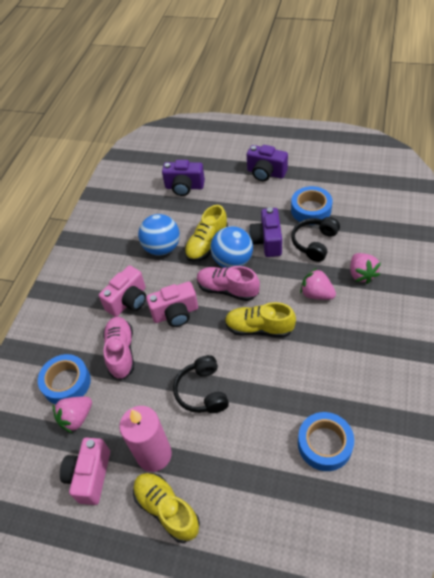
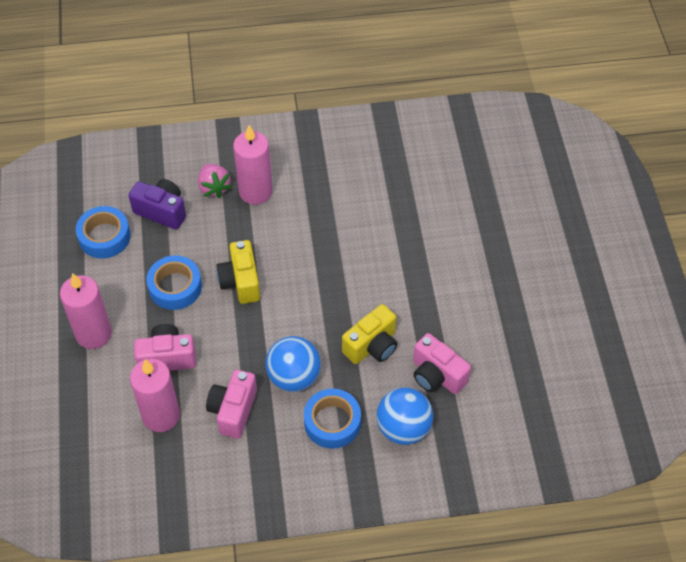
black headphones: [173,355,229,413] [291,217,340,262] = 2 -> none = 0
pink candle: [119,406,172,472] = 1 -> [60,273,112,349] [130,359,180,432] [233,125,272,205] = 3
pink shoe: [103,317,134,380] [197,266,260,301] = 2 -> none = 0
pink strawberry: [53,397,92,433] [300,268,336,300] [350,253,381,284] = 3 -> [198,164,232,198] = 1
purple camera: [162,160,205,196] [247,145,288,181] [249,208,282,257] = 3 -> [128,179,186,230] = 1
yellow camera: none = 0 -> [216,240,260,304] [342,304,397,364] = 2
yellow shoe: [133,473,200,543] [184,205,228,262] [225,302,296,337] = 3 -> none = 0

